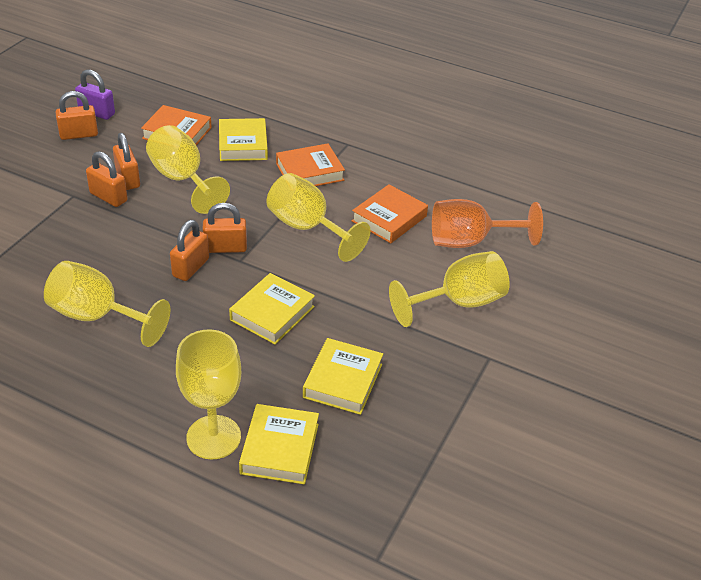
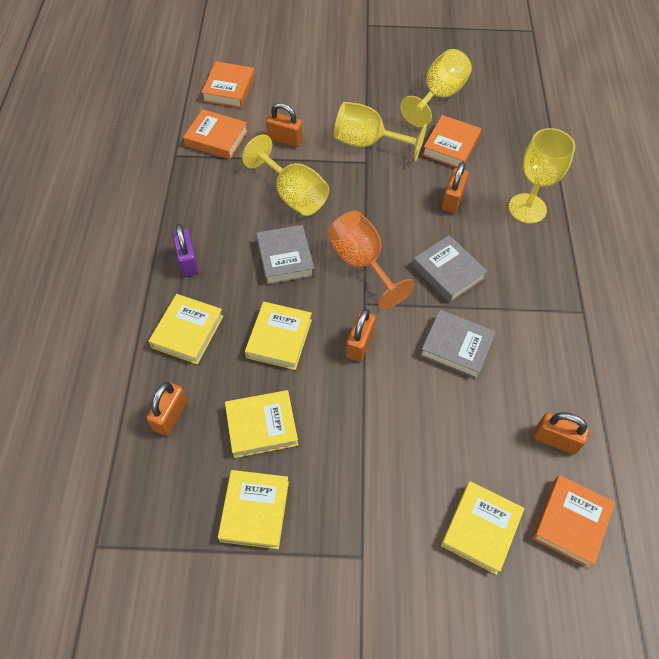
grey book: none = 0 -> [256,225,314,285] [412,235,488,303] [420,310,496,379] = 3
orange book: [141,105,212,145] [276,143,345,186] [352,184,428,243] = 3 -> [183,109,248,159] [201,62,255,108] [422,115,481,168] [532,475,615,568] = 4
yellow book: [219,118,268,161] [229,273,315,345] [239,404,319,484] [303,338,383,415] = 4 -> [149,294,223,364] [218,470,289,549] [225,390,298,458] [245,302,312,370] [441,481,525,575] = 5
yellow goblet: [44,261,170,347] [146,125,230,214] [176,329,241,460] [267,173,371,262] [389,251,510,327] = 5 -> [242,134,329,216] [334,102,427,161] [400,49,472,127] [509,128,575,224] = 4

